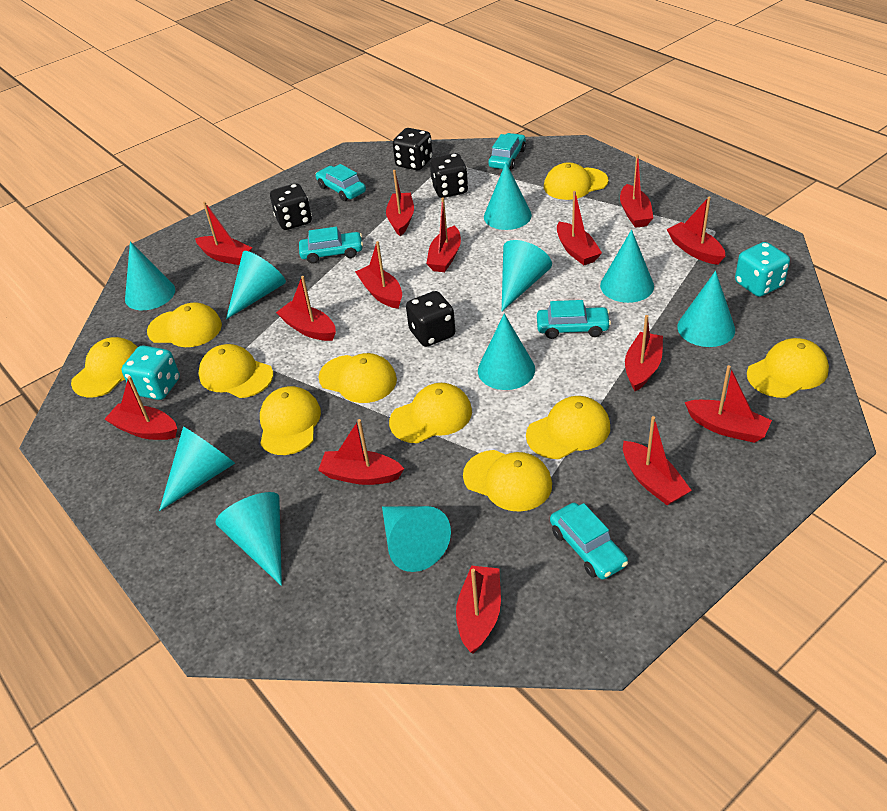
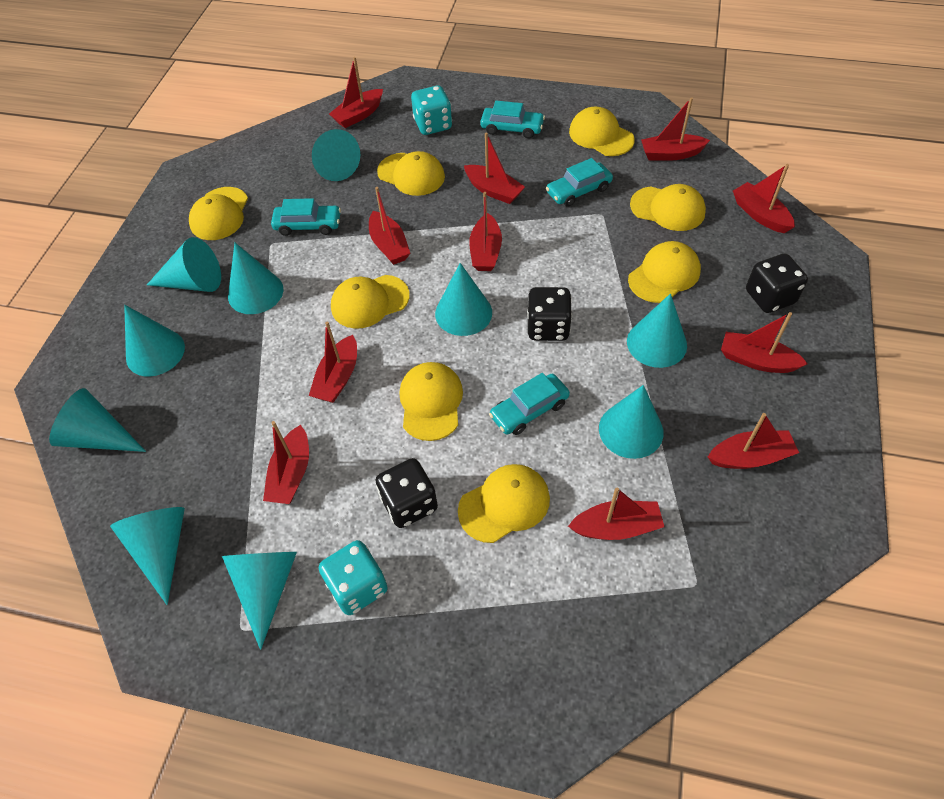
black dice: [270,184,312,230] [393,128,433,170] [406,291,456,347] [430,153,468,198] = 4 -> [375,458,438,528] [527,287,572,341] [746,254,808,313] = 3
red boat: [104,376,177,440] [195,201,252,265] [276,276,336,341] [318,419,404,485] [355,241,402,309] [386,170,414,236] [426,197,461,272] [456,566,501,654] [557,191,602,265] [620,154,653,228] [623,416,692,505] [625,315,663,391] [667,197,725,265] [685,365,772,443] = 14 -> [263,421,309,504] [309,322,357,403] [329,57,383,128] [369,187,410,265] [464,133,525,204] [469,192,502,271] [568,488,664,540] [641,97,710,161] [708,413,799,469] [721,312,808,373] [733,164,795,233] = 11
turquoise car: [299,227,363,264] [315,164,366,201] [488,133,526,170] [537,300,611,339] [550,503,628,579] = 5 -> [271,198,341,236] [480,101,545,139] [489,373,570,435] [546,158,613,207] = 4
yellow cap: [71,337,138,397] [147,302,222,347] [199,344,273,398] [260,386,321,455] [319,353,397,403] [389,383,472,443] [463,450,552,512] [526,396,610,459] [544,162,608,200] [747,338,829,398] = 10 -> [189,187,248,240] [331,275,410,329] [377,151,445,196] [400,362,463,441] [458,464,550,543] [569,107,635,156] [628,241,701,303] [630,184,706,231] = 8

